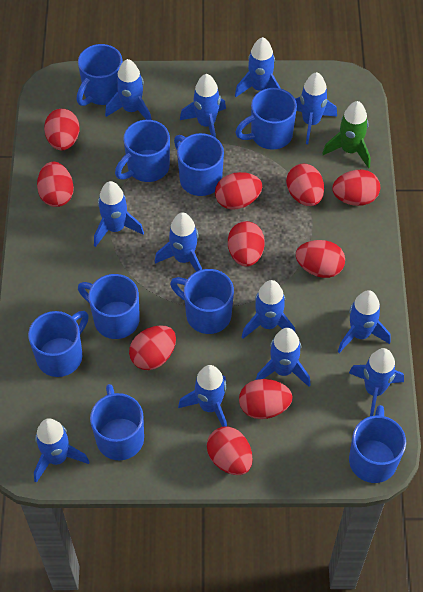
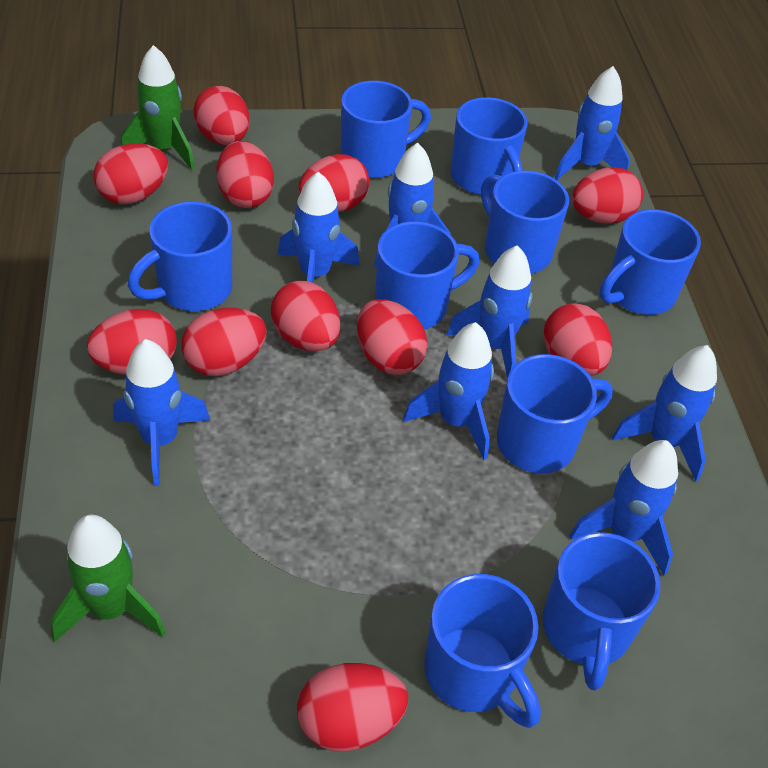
blue rocket: [34,418,90,483] [94,181,144,247] [105,59,152,120] [155,212,202,272] [178,365,227,427] [180,74,226,138] [235,37,281,97] [242,280,296,339] [256,328,311,387] [295,72,337,144] [338,290,390,353] [349,348,404,416] = 12 -> [113,339,210,486] [278,172,360,283] [374,143,451,268] [403,322,494,460] [446,245,532,378] [554,66,630,180] [569,440,678,575] [612,345,717,481] = 8
green rocket: [322,101,370,168] = 1 -> [50,515,166,642] [121,45,195,170] = 2
red egg: [37,162,74,207] [44,109,80,150] [129,325,176,370] [207,427,253,475] [215,172,262,210] [228,221,265,267] [239,379,293,419] [286,164,324,206] [296,240,345,278] [332,170,380,206] = 10 -> [87,309,177,375] [94,143,168,205] [181,308,267,376] [193,86,250,145] [217,141,274,208] [271,281,340,351] [297,663,408,751] [298,154,369,212] [357,299,427,375] [543,303,612,376] [572,167,643,224] = 11

